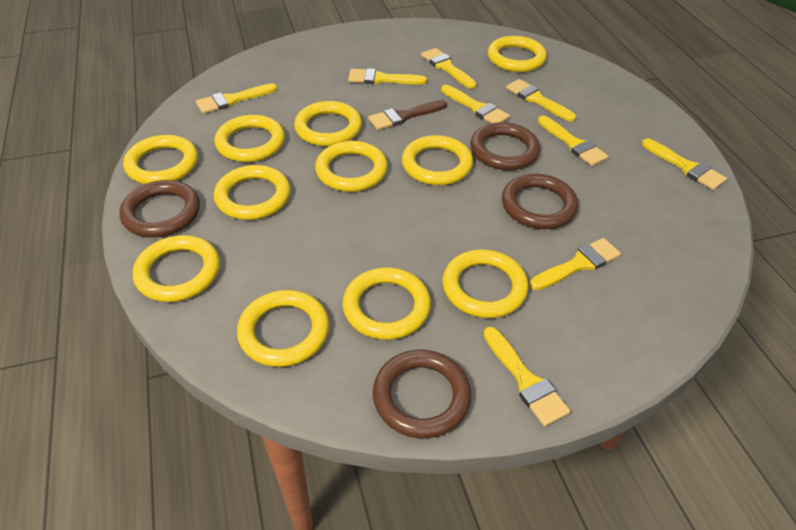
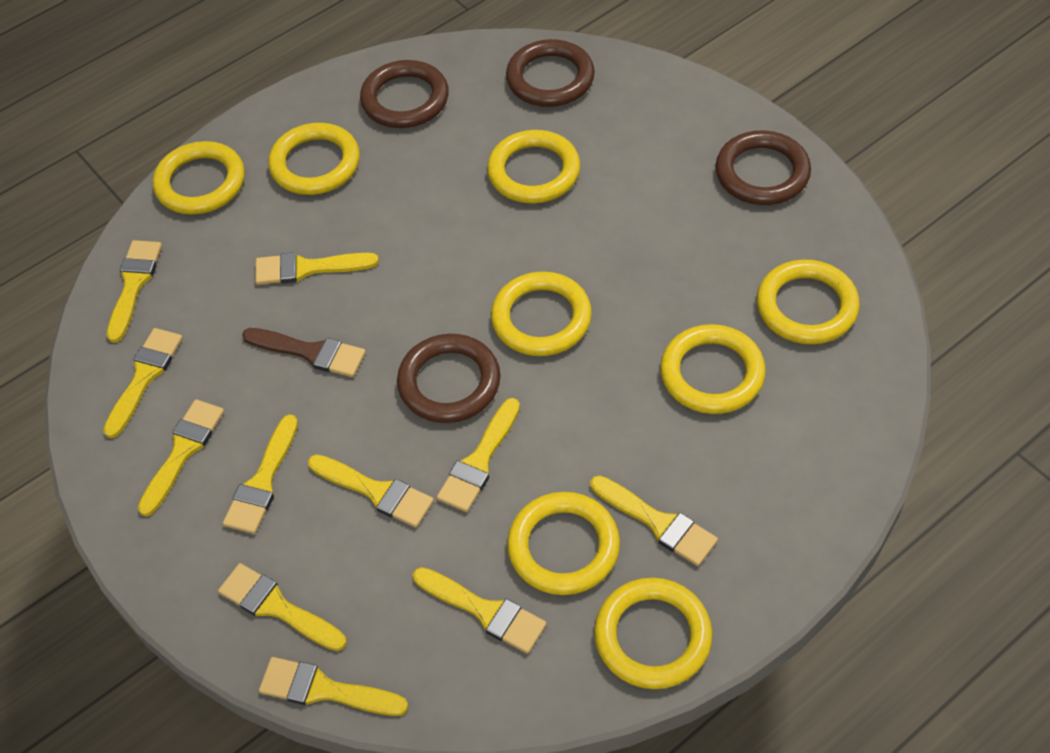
yellow brush: [196,83,277,114] [348,68,427,84] [421,48,477,89] [441,85,510,123] [483,327,570,426] [506,79,576,122] [530,238,621,290] [538,116,609,166] [642,139,727,190] = 9 -> [103,328,183,438] [107,240,162,343] [138,399,224,516] [218,563,347,651] [223,414,298,534] [255,252,379,285] [259,657,409,716] [308,454,434,528] [413,567,547,654] [437,398,520,512] [590,475,718,566] = 11
yellow ring: [123,135,198,184] [133,235,220,302] [214,115,285,162] [214,165,291,220] [237,290,329,367] [294,101,362,146] [315,141,388,192] [343,267,431,340] [402,135,473,185] [443,249,529,318] [488,36,547,72] = 11 -> [153,141,245,215] [268,123,360,195] [487,130,580,203] [491,271,592,356] [507,492,620,595] [594,578,713,689] [660,324,766,414] [757,260,860,344] = 8

